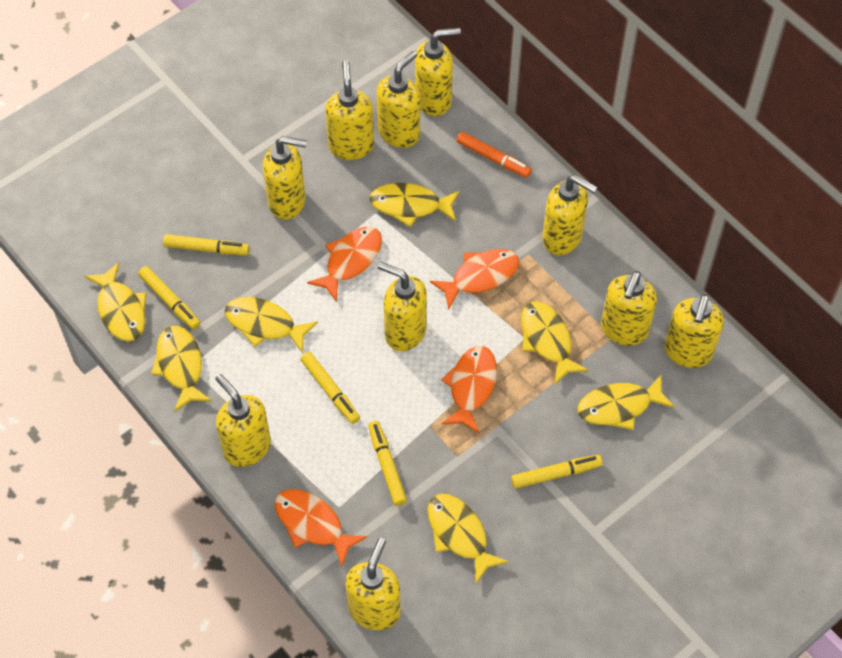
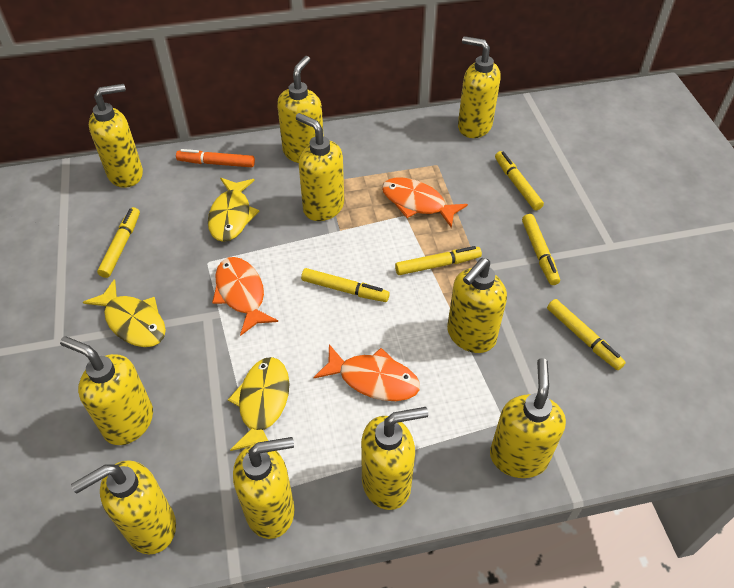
orange fish: [275,489,367,567] [307,226,382,302] [430,249,519,310] [441,346,497,433] = 4 -> [212,257,278,336] [314,344,420,401] [382,178,468,228] = 3
yellow fish: [84,262,147,341] [151,326,212,412] [225,297,318,353] [369,183,460,227] [427,494,509,583] [521,301,589,385] [578,375,675,430] = 7 -> [83,279,166,347] [208,178,259,242] [228,357,290,451] = 3
yellow marker: [138,266,200,330] [163,234,249,255] [301,352,360,424] [368,421,407,506] [511,455,603,489] = 5 -> [97,207,140,278] [301,268,390,302] [395,246,482,275] [495,151,544,211] [522,214,560,285] [547,299,626,370] = 6

